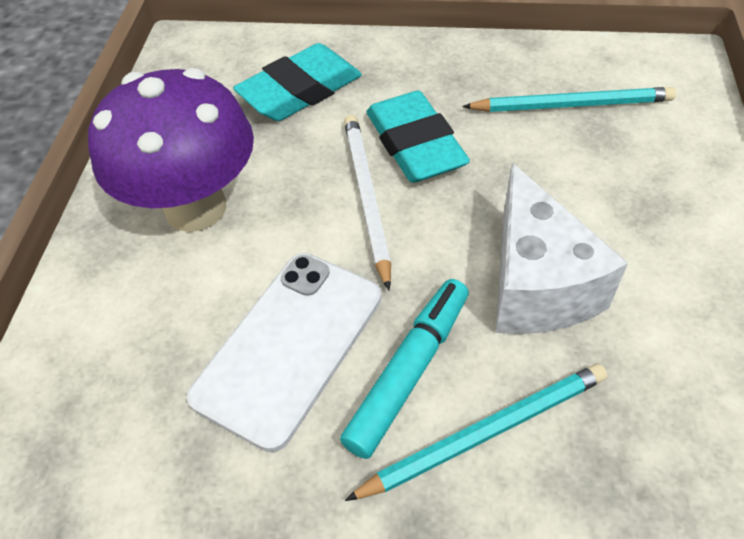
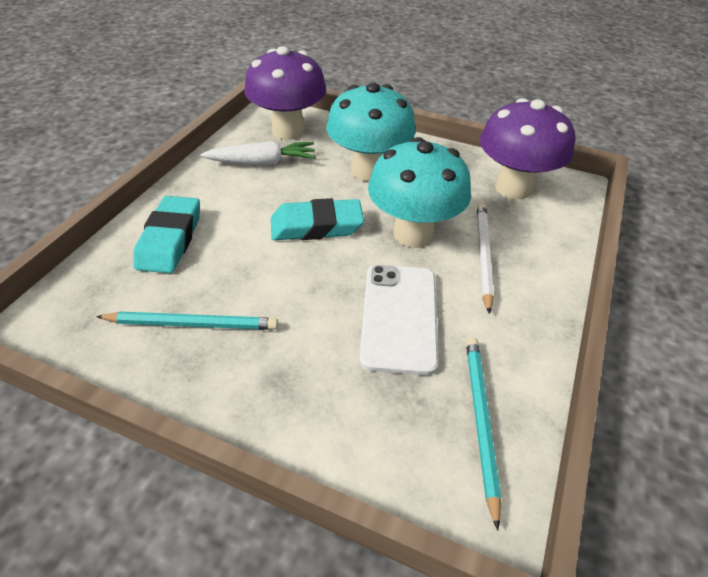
purple mushroom: [88,68,254,232] = 1 -> [244,46,326,140] [480,98,575,199] = 2
turquoise marker: [340,279,469,459] = 1 -> none = 0
turquoise mushroom: none = 0 -> [326,83,416,181] [368,137,471,248] = 2
white carrot: none = 0 -> [200,141,316,166] = 1
white cheese: [496,163,628,334] = 1 -> none = 0

